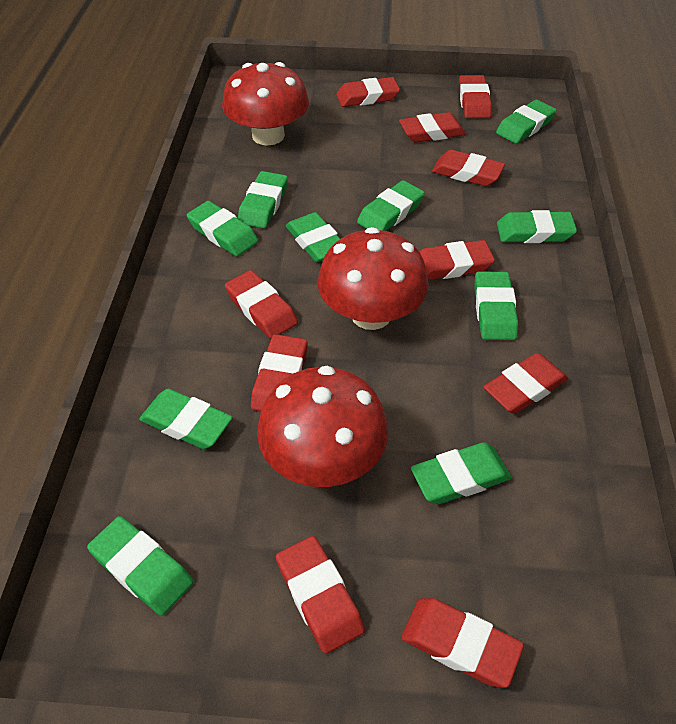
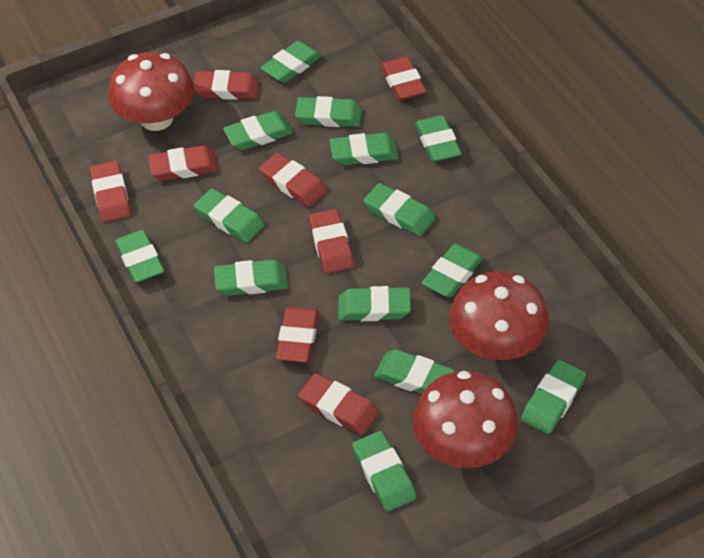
green eraser: [87,516,193,616] [139,389,233,449] [187,201,258,256] [238,171,288,228] [286,212,340,262] [357,180,425,231] [411,442,512,504] [474,271,518,340] [496,100,556,144] [497,210,577,243] = 10 -> [115,230,164,283] [194,188,264,243] [214,259,288,296] [223,111,293,150] [260,41,322,83] [295,96,362,127] [330,133,399,165] [338,286,411,321] [352,431,416,511] [364,183,435,236] [374,349,454,394] [415,115,462,162] [422,244,484,297] [521,359,586,434] = 14
red eraser: [225,270,298,339] [251,334,308,411] [276,536,365,654] [336,77,400,107] [399,112,466,143] [401,598,524,688] [419,240,495,280] [432,150,505,186] [459,75,492,118] [484,353,568,414] = 10 -> [90,161,131,222] [148,145,218,181] [194,70,259,100] [259,153,327,207] [276,307,319,363] [298,373,379,435] [309,209,354,274] [380,56,426,100] = 8

